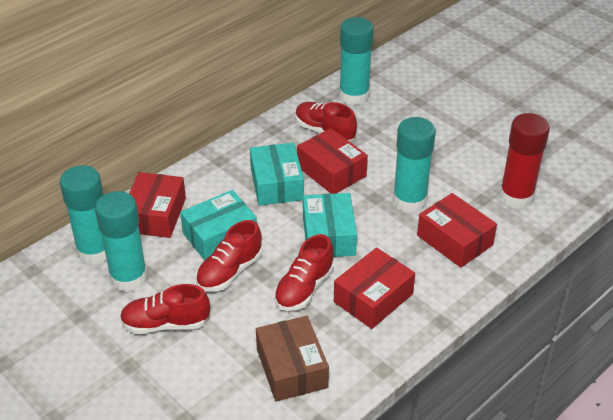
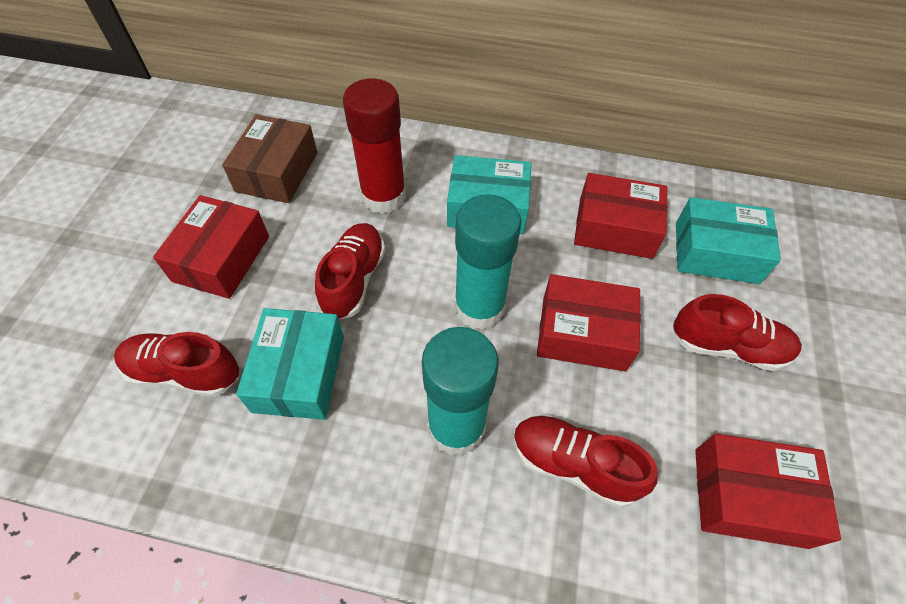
turquoise glue stick: [60,165,107,264] [95,191,148,292] [339,17,374,105] [392,117,436,213] = 4 -> [422,327,499,456] [454,194,521,330] = 2

